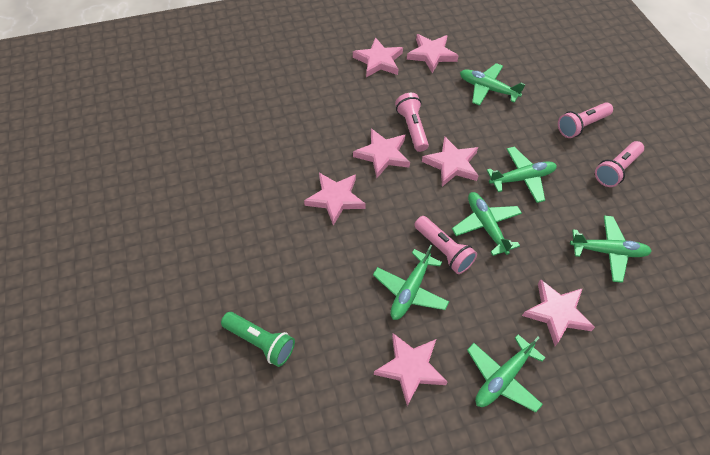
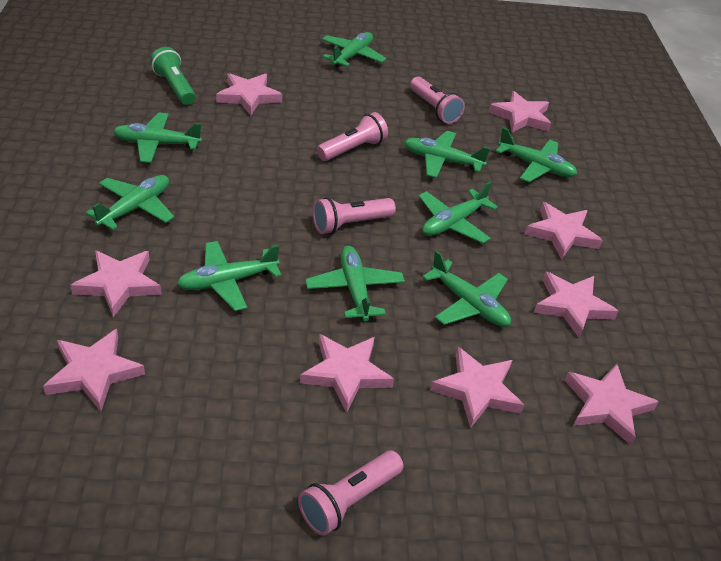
green plane: [373,244,449,320] [452,192,522,256] [460,63,525,106] [467,335,545,412] [487,147,557,203] [570,216,652,283] = 6 -> [86,175,174,230] [113,112,202,163] [177,241,282,311] [306,246,405,321] [322,32,386,68] [404,131,490,178] [419,182,498,243] [422,250,511,327] [495,128,577,182] = 9
pink star: [304,173,366,226] [353,37,403,77] [353,129,410,178] [374,333,447,406] [407,34,458,73] [422,137,479,187] [522,279,595,346] = 7 -> [43,329,145,411] [70,250,162,317] [216,73,282,115] [300,334,394,413] [430,347,524,428] [489,91,551,133] [525,202,603,259] [534,272,618,338] [565,364,659,445] = 9

